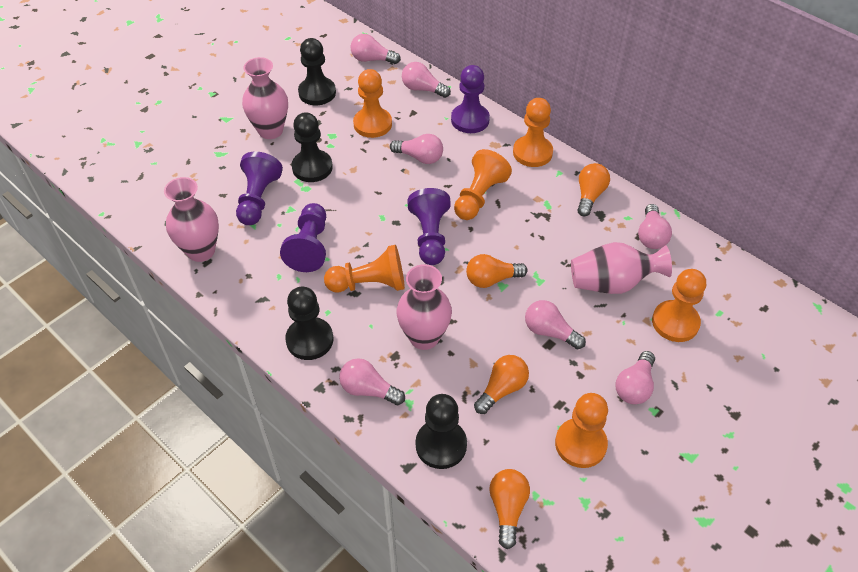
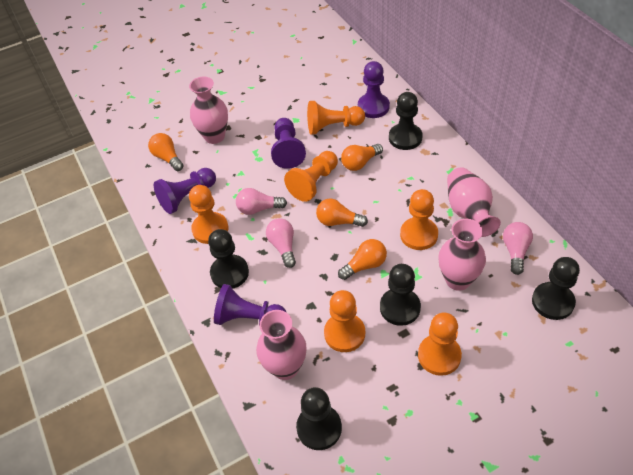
black pawn: [285,287,333,360] [292,112,333,182] [298,38,336,105] [416,394,467,469] = 4 -> [208,229,249,289] [296,387,342,450] [380,264,421,326] [389,92,422,150] [532,257,580,320] = 5
pink light bulb: [339,358,405,405] [350,34,401,64] [390,134,443,164] [402,62,451,98] [525,300,586,349] [616,351,655,405] [638,204,672,249] = 7 -> [236,188,287,215] [266,218,296,268] [503,222,533,275] = 3

